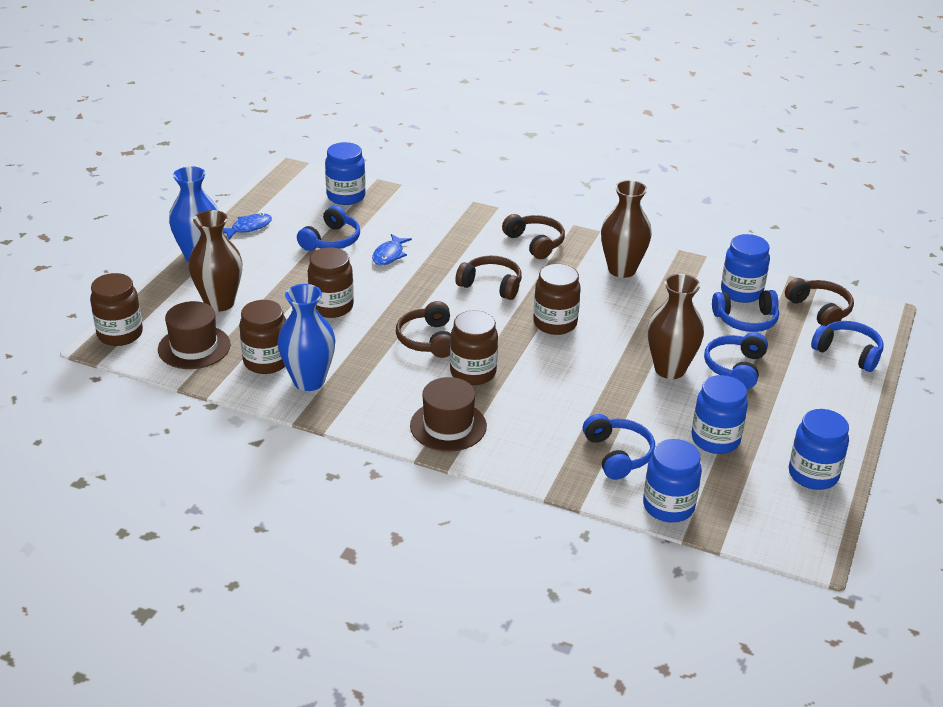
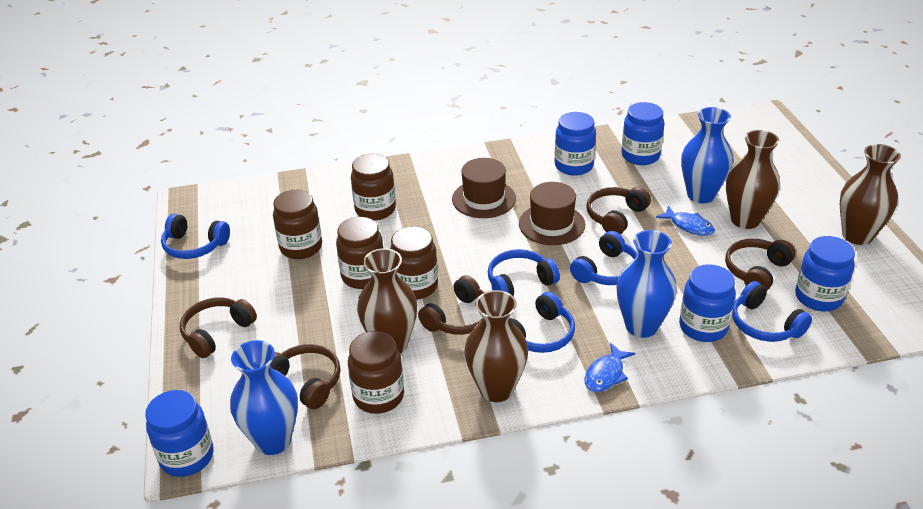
blue vase: [169,166,219,262] [278,284,336,391] = 2 -> [230,340,298,455] [616,230,677,338] [681,107,733,203] = 3
brown headphones: [396,301,451,358] [455,256,522,300] [502,214,565,259] [785,278,854,326] = 4 -> [180,297,257,358] [270,344,341,409] [418,275,485,335] [586,187,651,235] [725,239,795,291] = 5
brown vase: [188,210,242,312] [601,180,652,278] [647,274,704,379] = 3 -> [357,248,417,354] [464,290,528,402] [726,130,780,229] [840,144,901,245] = 4

